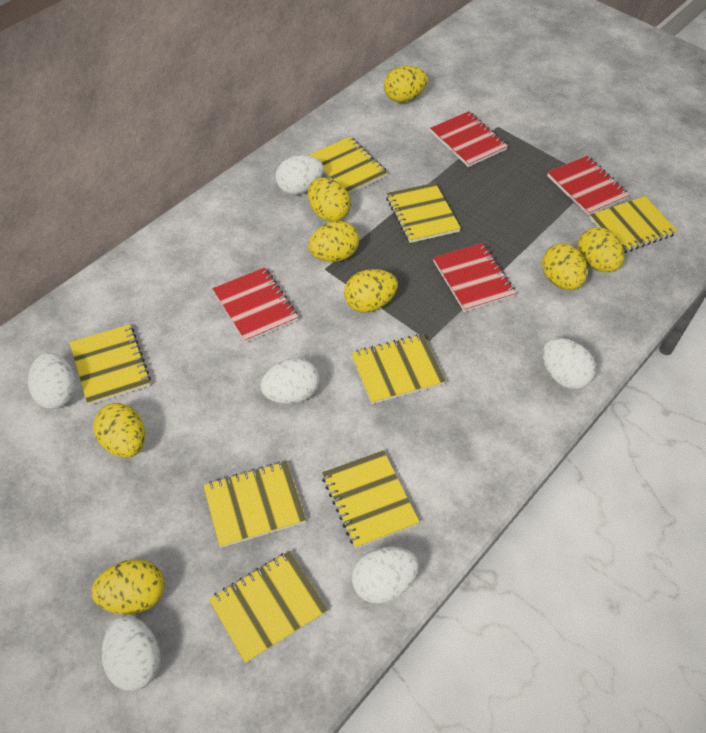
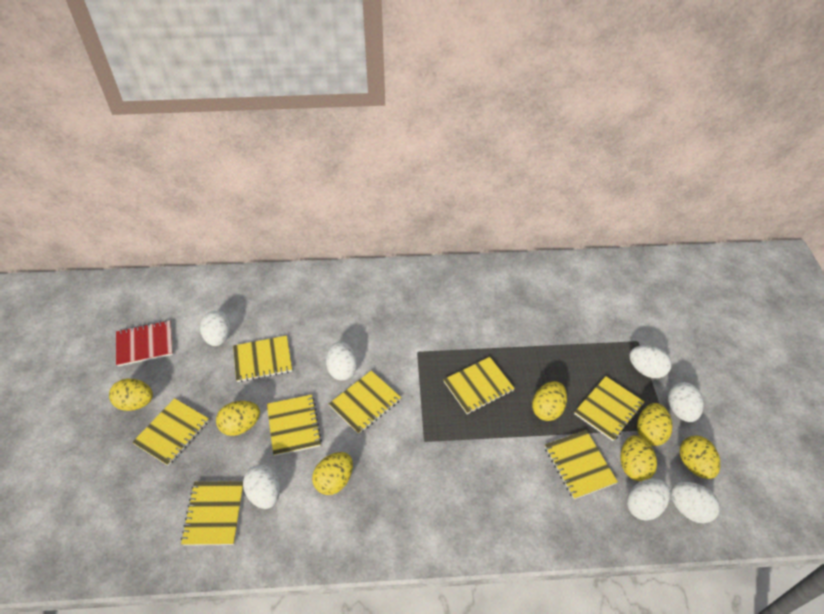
red notebook: [212,267,298,343] [430,111,508,167] [433,243,516,312] [547,156,630,216] = 4 -> [116,320,173,367] = 1
white egg: [28,352,77,409] [102,615,160,691] [260,358,320,404] [276,155,324,195] [352,547,419,604] [543,338,596,389] = 6 -> [200,311,231,346] [243,465,280,509] [326,342,357,381] [627,478,670,521] [629,345,671,378] [668,382,704,422] [671,482,720,523] = 7
yellow egg: [91,559,165,615] [93,403,145,457] [308,178,351,222] [308,221,359,262] [344,269,398,313] [384,66,427,103] [542,243,587,290] [577,227,624,272] = 8 -> [109,379,153,411] [216,401,260,436] [312,452,353,495] [532,381,567,421] [621,435,657,481] [637,403,672,446] [680,435,720,479] = 7

